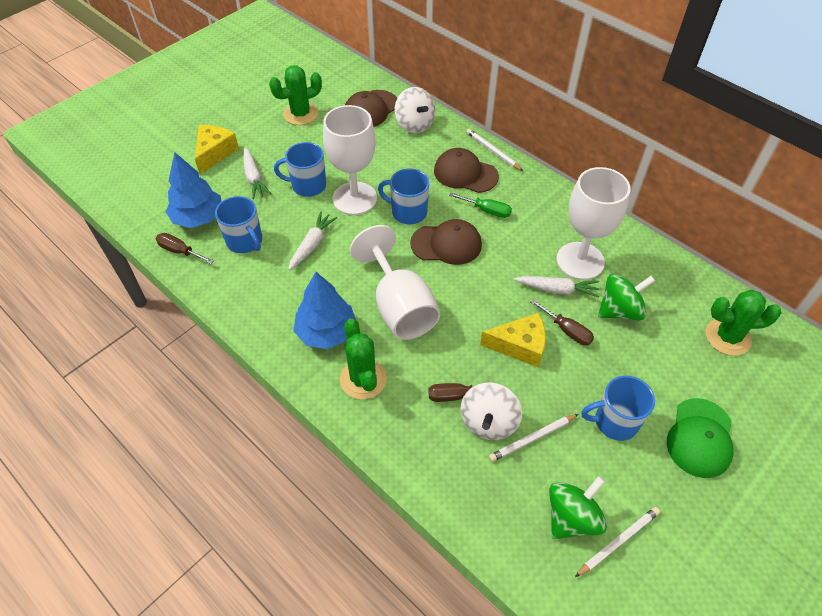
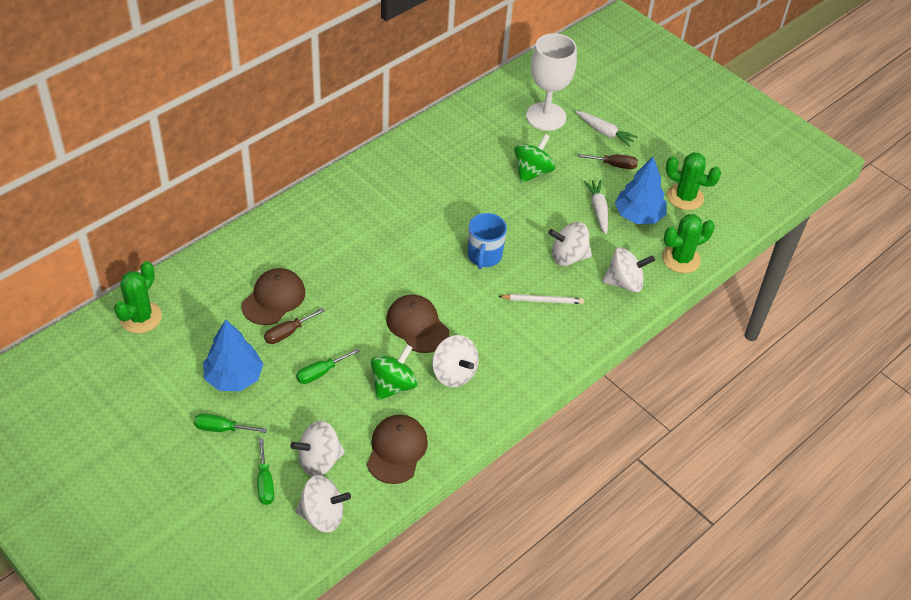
blue mug: [215,196,262,253] [274,142,326,197] [378,168,429,224] [582,375,655,441] = 4 -> [468,213,507,269] = 1
brown screwdriver: [156,233,214,264] [428,383,506,402] [530,299,594,345] = 3 -> [264,308,325,344] [578,154,638,169] = 2
green cap: [667,398,734,478] = 1 -> none = 0
green screwdriver: [449,193,512,218] = 1 -> [194,413,267,433] [257,439,274,505] [296,348,360,384] = 3
white carrot: [243,147,271,199] [288,212,337,270] [514,276,599,298] = 3 -> [575,111,638,147] [584,180,608,234] = 2
white goblet: [323,105,377,215] [350,225,440,340] [556,167,630,280] = 3 -> [526,33,577,131] = 1
white pencil: [467,129,523,171] [489,414,578,462] [575,507,660,577] = 3 -> [498,294,584,304] = 1
white spinning top: [395,87,435,133] [460,382,522,440] = 2 -> [290,421,345,476] [295,475,351,533] [432,335,479,387] [548,222,592,266] [602,247,655,292] = 5
yellow cheese: [195,125,239,174] [480,313,546,368] = 2 -> none = 0

